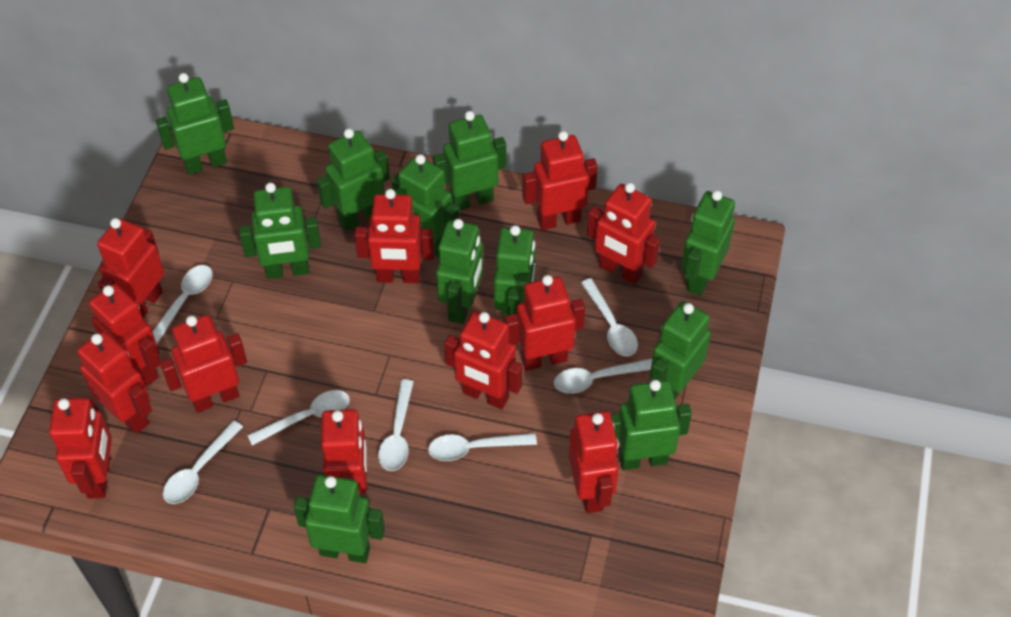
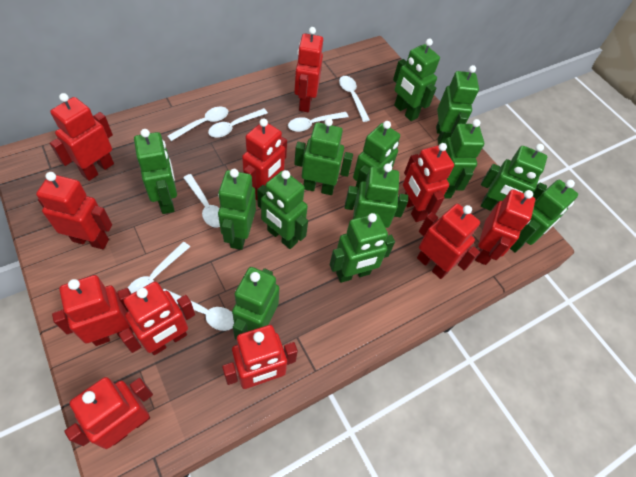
green robot: [156,73,234,175] [239,182,321,279] [294,475,385,563] [316,128,390,231] [392,154,459,257] [433,111,506,211] [436,219,483,324] [494,225,536,322] [611,380,692,470] [650,301,711,399] [681,190,735,296] = 11 -> [134,129,177,214] [218,169,256,250] [232,267,279,340] [257,170,308,249] [294,118,353,195] [330,213,395,283] [344,163,408,228] [353,121,400,189] [393,39,440,121] [436,65,479,145] [444,119,484,199] [481,144,547,211] [510,180,578,253] = 13
red robot: [49,398,112,499] [77,331,152,434] [89,284,161,387] [97,218,164,318] [160,315,247,413] [321,409,367,494] [354,189,434,283] [444,311,523,409] [505,275,585,371] [523,131,598,230] [569,411,619,513] [587,183,660,285] = 12 -> [36,172,112,249] [50,93,114,181] [52,275,133,346] [64,377,153,449] [119,282,195,355] [222,325,298,389] [242,118,287,201] [294,27,323,112] [403,143,454,222] [417,204,480,279] [475,189,535,265] = 11

